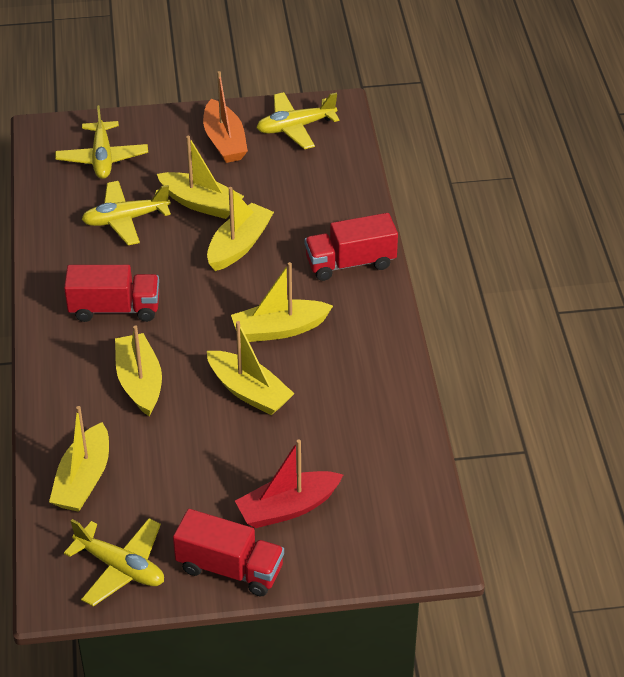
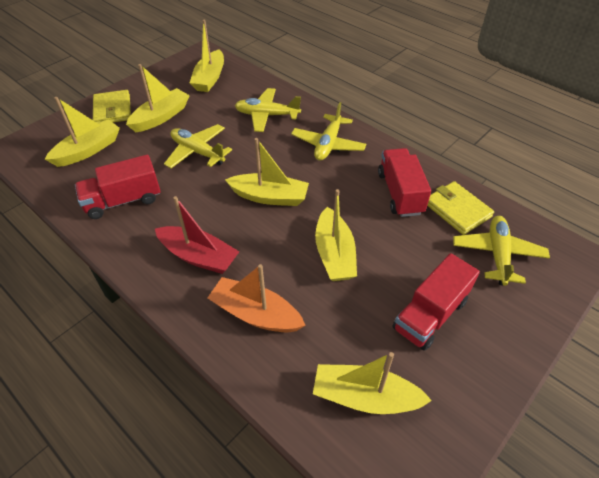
yellow wallet: none = 0 -> [93,90,131,123] [427,181,494,235] = 2

